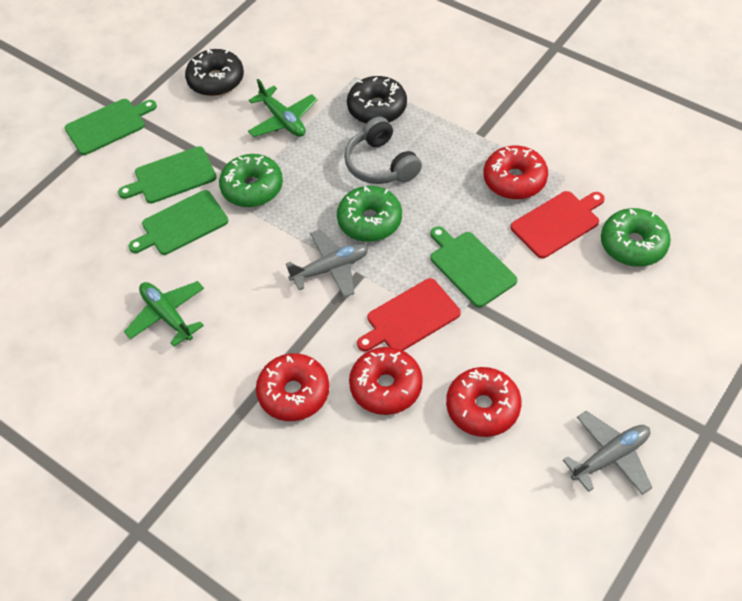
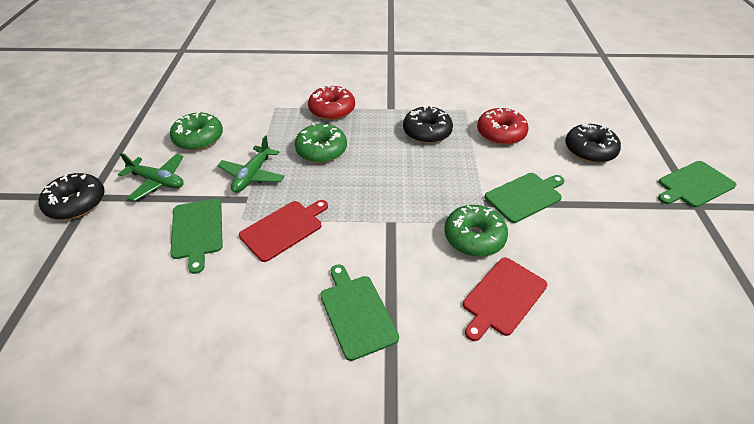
black donut: [185,49,244,96] [347,76,407,124] = 2 -> [39,173,105,220] [403,106,453,144] [565,123,621,163] = 3
grey headphones: [344,117,422,184] = 1 -> none = 0
grey plane: [286,229,368,298] [563,411,652,495] = 2 -> none = 0
red donut: [256,353,329,421] [349,347,423,415] [446,367,521,437] [484,146,548,199] = 4 -> [308,85,355,120] [477,107,528,145] = 2

